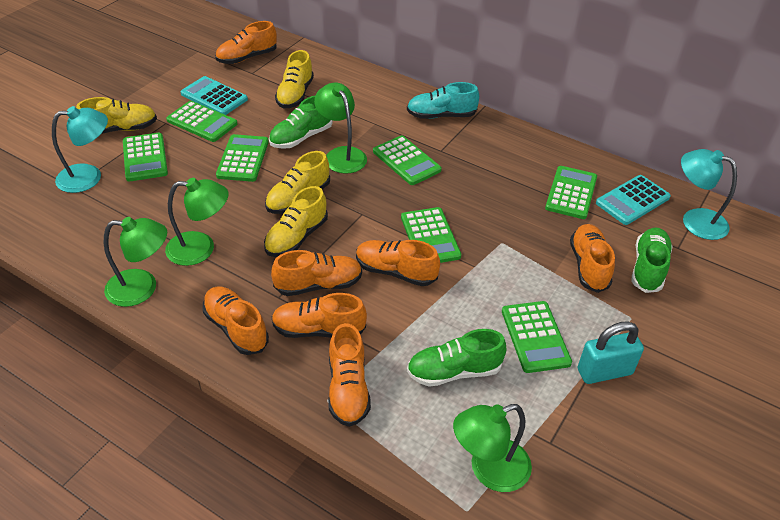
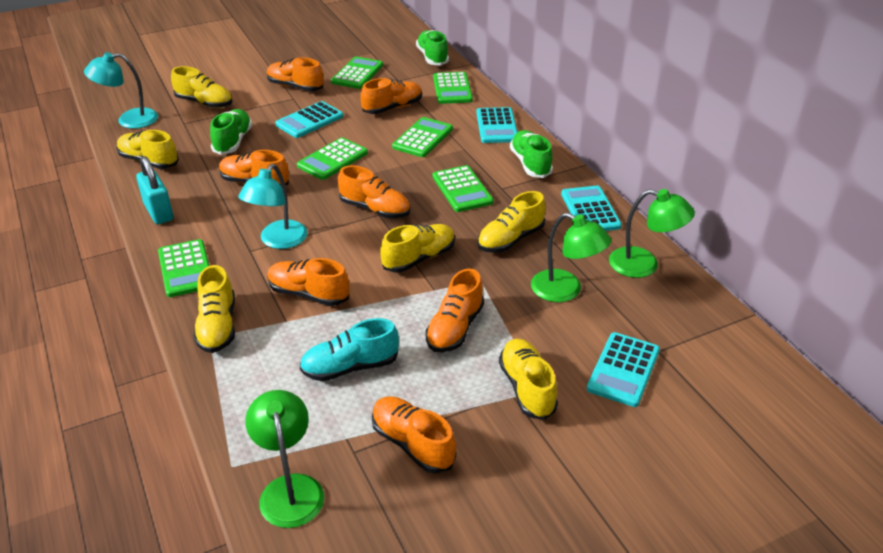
green calculator: [123,133,168,181] [166,101,237,142] [216,134,269,182] [373,135,442,185] [401,207,461,263] [502,301,572,373] [545,166,597,219] = 7 -> [158,239,209,297] [297,137,368,180] [331,57,383,89] [392,117,453,157] [433,72,473,104] [433,165,494,212] = 6
green lamp: [104,217,167,307] [165,178,228,266] [314,83,367,174] [453,404,532,492] = 4 -> [245,390,324,528] [531,213,611,302] [609,189,695,278] = 3
turquoise calculator: [180,76,248,115] [596,175,671,225] = 2 -> [275,101,344,138] [476,107,517,143] [561,186,622,231] [587,332,660,407] = 4
yellow shoe: [76,97,157,134] [264,186,328,257] [265,151,330,214] [275,50,314,108] = 4 -> [117,130,179,169] [171,66,233,108] [193,265,235,353] [380,224,455,273] [478,191,546,253] [499,339,558,420] = 6

